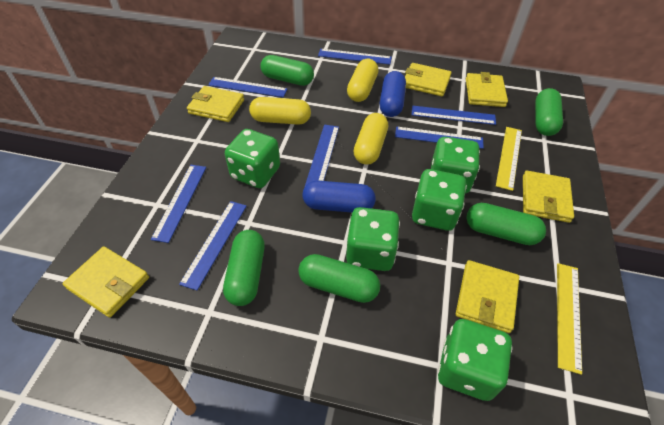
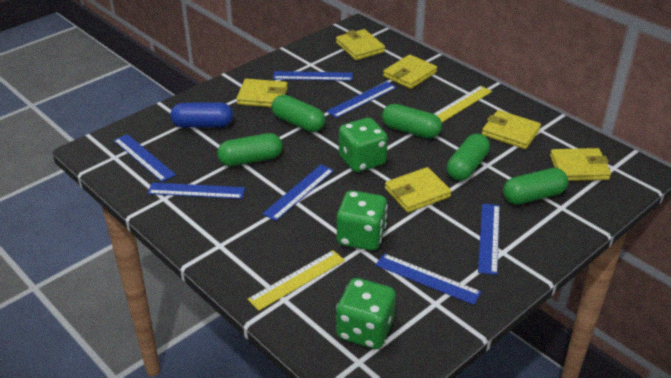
blue capsule: [303,181,376,213] [380,71,406,117] = 2 -> [170,102,233,128] = 1
green dice: [225,129,280,188] [346,207,400,271] [412,169,467,231] [431,137,480,193] [437,319,512,401] = 5 -> [336,278,396,349] [337,191,388,251] [339,118,388,172] = 3
yellow capsule: [249,97,311,125] [347,59,378,102] [353,113,388,165] = 3 -> none = 0

